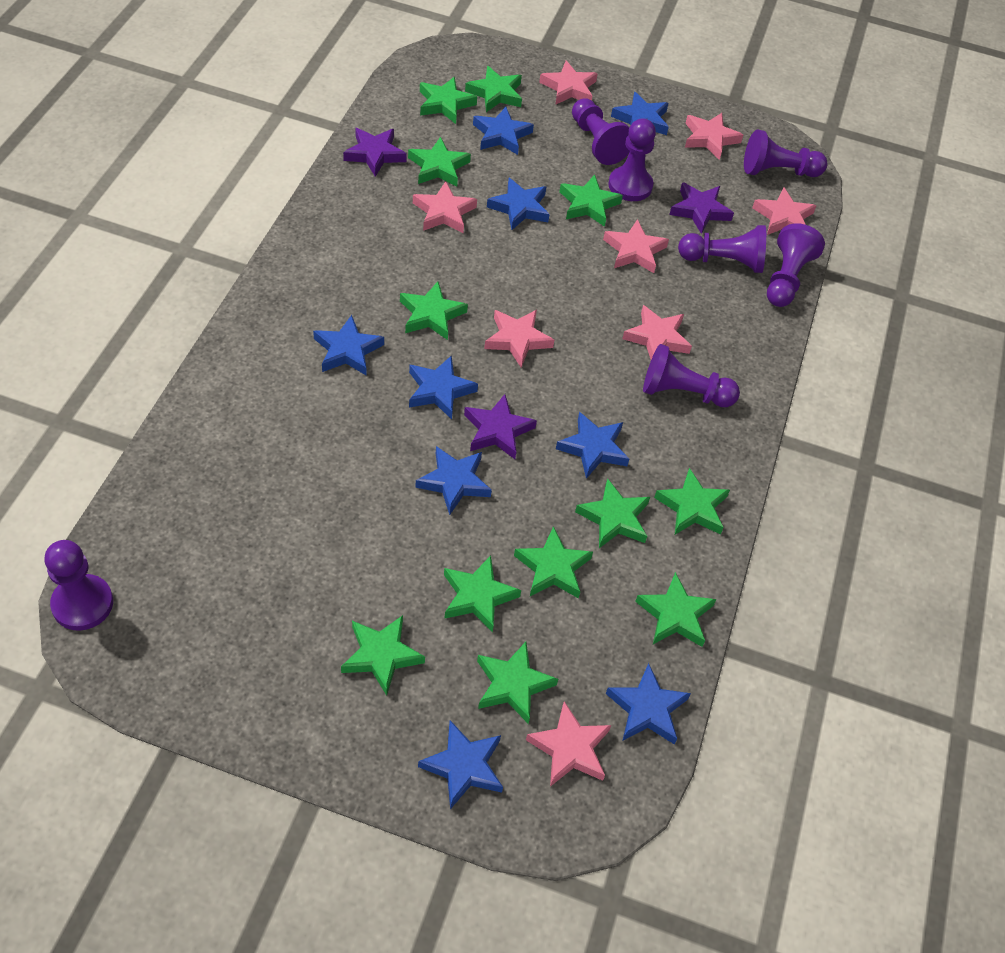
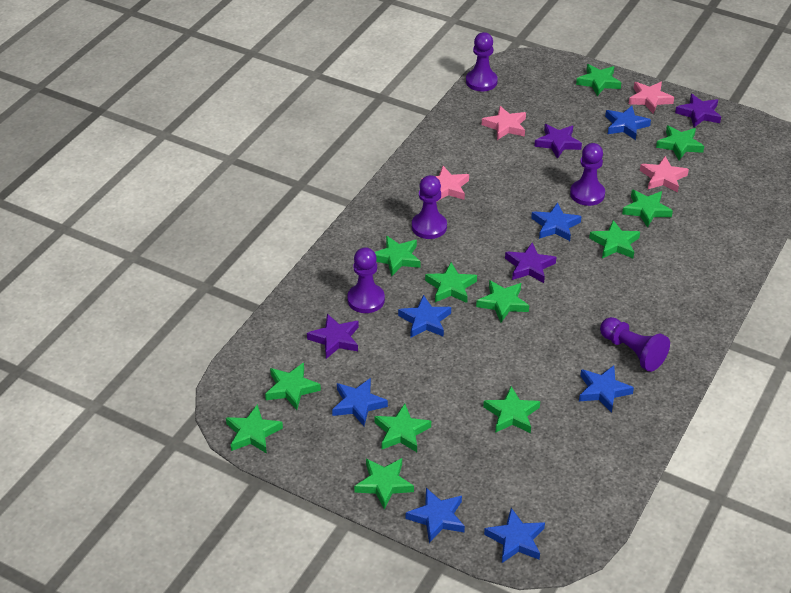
blue star: [313,315,384,376] [409,355,478,419] [415,446,492,515] [418,720,503,809] [473,107,534,155] [487,178,550,230] [556,412,629,479] [606,663,691,745] [611,92,669,135] = 9 -> [332,378,388,426] [398,295,451,338] [406,488,465,543] [484,508,545,563] [531,202,582,241] [579,365,634,413] [605,106,651,140] = 7
pink star: [413,181,477,233] [484,310,554,368] [526,701,611,787] [539,60,598,105] [603,219,669,273] [622,305,692,359] [685,113,743,160] [752,188,817,235] = 8 -> [422,166,469,202] [482,106,526,140] [629,82,674,114] [640,156,689,193] = 4
purple pawn: [44,540,113,631] [572,98,630,165] [608,118,656,201] [643,344,740,407] [678,225,766,273] [744,130,827,177] [767,223,825,307] = 7 -> [347,247,385,313] [412,175,447,239] [466,32,498,91] [570,143,605,206] [600,317,670,372] = 5
purple star: [343,128,407,177] [464,394,537,459] [669,182,734,234] = 3 -> [307,314,359,359] [505,242,556,283] [534,124,582,159] [675,94,721,127] = 4

